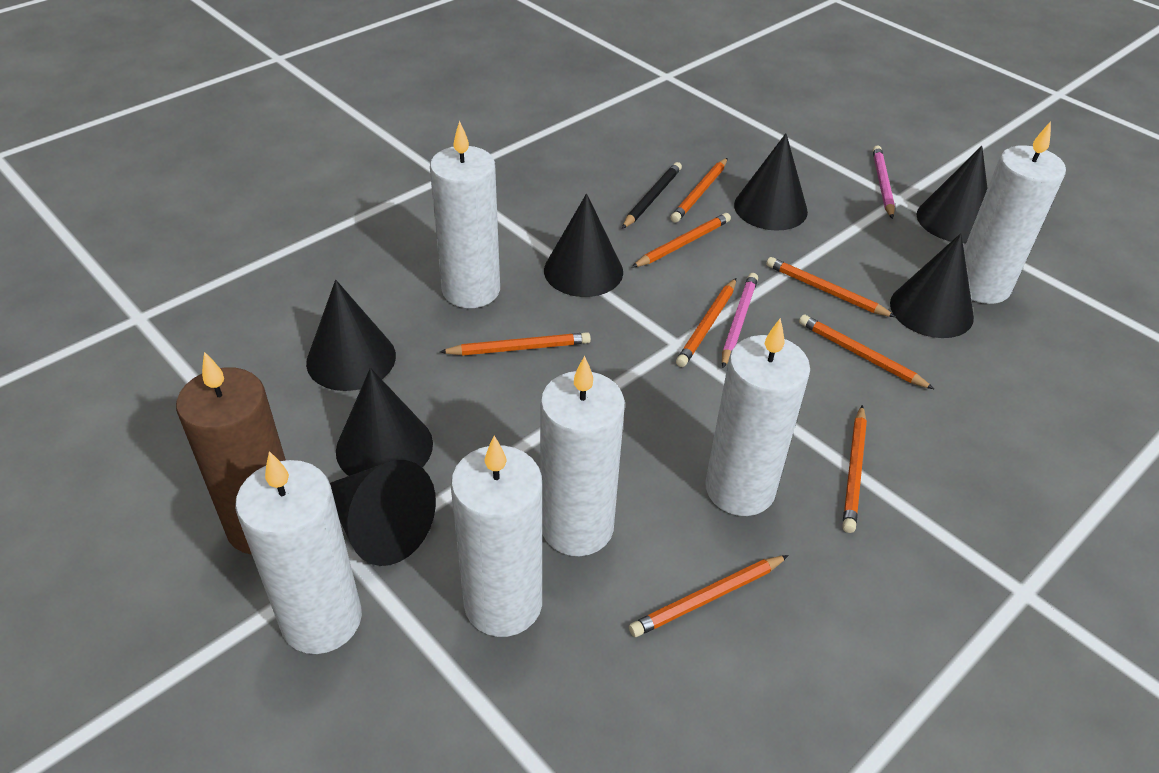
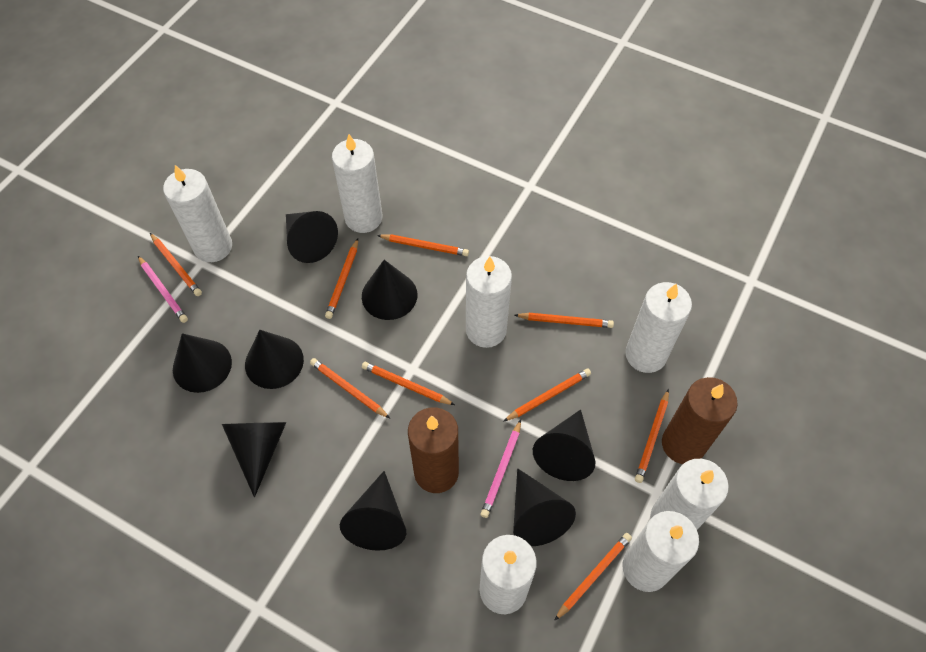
black cone: [306,280,396,391] [330,460,436,566] [336,368,433,476] [544,194,623,297] [734,133,808,231] [890,233,974,338] [916,146,988,243] = 7 -> [173,333,232,393] [222,422,286,497] [245,330,304,389] [286,211,338,263] [340,471,406,551] [362,260,417,320] [513,468,576,546] [533,410,595,481] = 8
black pencil: [622,162,682,229] = 1 -> none = 0
brown candle: [176,352,286,555] = 1 -> [408,407,459,493] [662,377,738,464] = 2
orange pencil: [440,332,591,356] [629,555,789,637] [632,213,731,268] [671,158,728,223] [676,278,736,367] [766,257,896,317] [799,315,934,389] [842,405,867,533] = 8 -> [150,233,202,296] [310,358,390,418] [325,238,358,319] [362,362,455,405] [377,234,469,256] [503,368,591,422] [515,313,614,328] [554,533,632,621] [635,389,669,483] = 9
white candle: [235,451,362,654] [430,121,500,308] [451,436,542,637] [540,356,625,556] [705,318,810,516] [964,121,1066,304] = 6 -> [163,165,232,262] [332,134,382,233] [466,256,512,348] [479,535,537,614] [622,511,699,592] [625,282,692,373] [650,459,729,529] = 7

